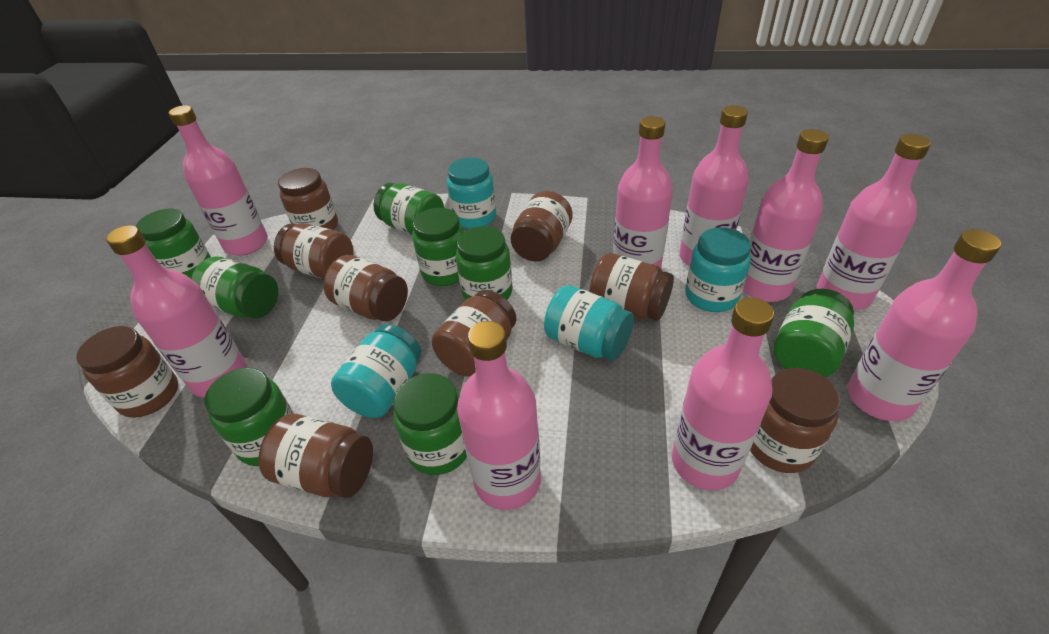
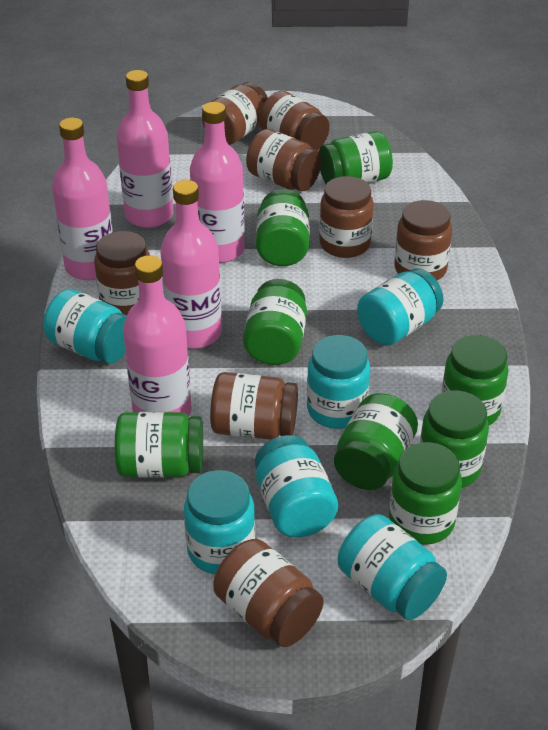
brown jar: [76,326,178,418] [258,414,373,498] [274,223,354,279] [278,168,338,230] [324,255,408,321] [432,290,516,377] [510,191,573,262] [589,253,674,321] [750,368,841,473] = 9 -> [94,231,150,315] [202,82,268,145] [210,372,298,440] [213,539,324,647] [246,129,321,191] [259,91,330,150] [319,176,374,258] [394,200,452,280] = 8
pink bottle: [106,225,247,398] [169,105,268,256] [457,321,541,510] [613,116,673,268] [672,297,774,491] [679,105,749,266] [743,129,829,302] [817,134,931,310] [848,229,1001,421] = 9 -> [52,117,113,280] [117,70,173,228] [123,255,192,417] [160,180,222,349] [190,102,245,263] = 5
turquoise jar: [331,324,421,418] [447,158,496,229] [544,285,634,361] [685,227,751,312] = 4 -> [43,289,127,364] [184,470,255,574] [255,435,338,537] [307,335,370,429] [338,514,447,620] [357,268,444,346] = 6

